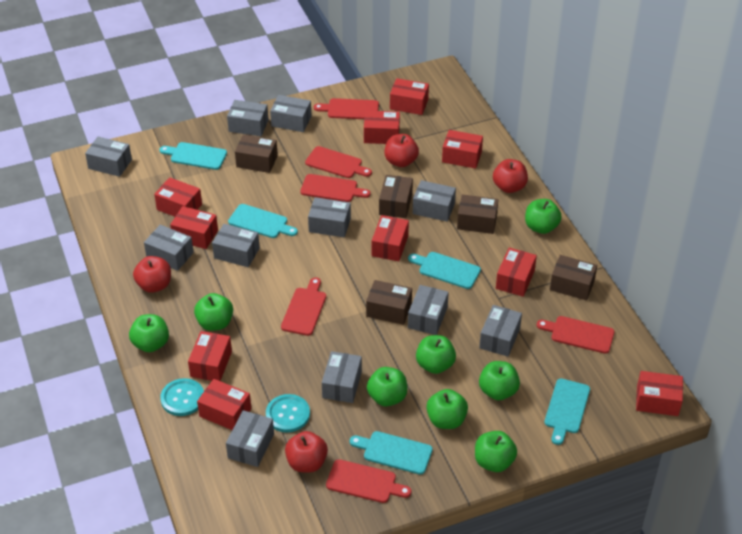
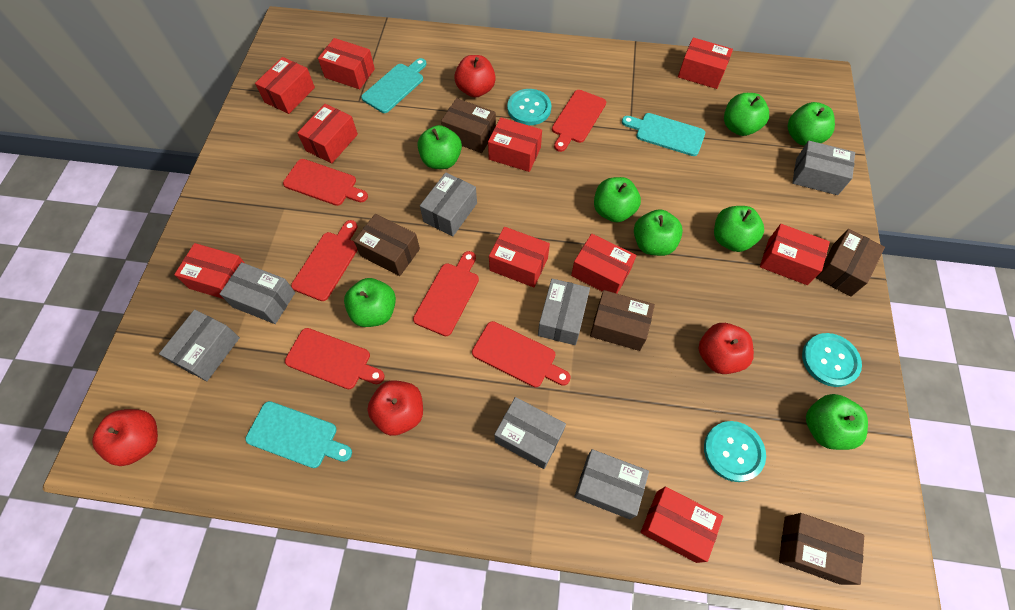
grey box: [85,137,132,177] [144,225,194,271] [212,224,260,267] [226,410,274,467] [227,100,268,136] [270,95,311,132] [308,197,351,237] [322,351,362,403] [408,285,449,335] [413,180,456,222] [479,305,522,357] = 11 -> [159,310,240,381] [220,262,295,324] [420,172,477,236] [494,397,566,469] [538,279,590,345] [574,449,649,519] [792,141,855,195] = 7
turquoise button: [160,378,204,416] [266,394,310,433] = 2 -> [507,89,552,125] [704,421,766,482] [802,333,862,387] = 3
turquoise cutting board: [159,142,227,170] [228,204,298,238] [350,431,433,475] [408,252,481,289] [544,378,590,445] = 5 -> [245,401,352,468] [361,58,426,113] [622,113,705,156] = 3

